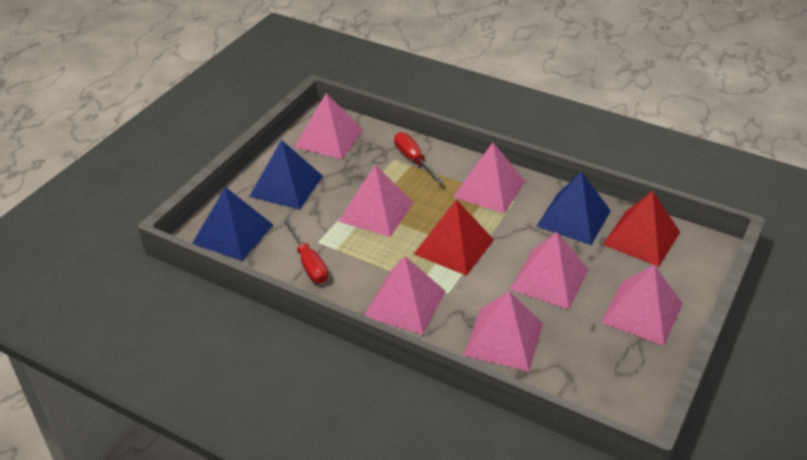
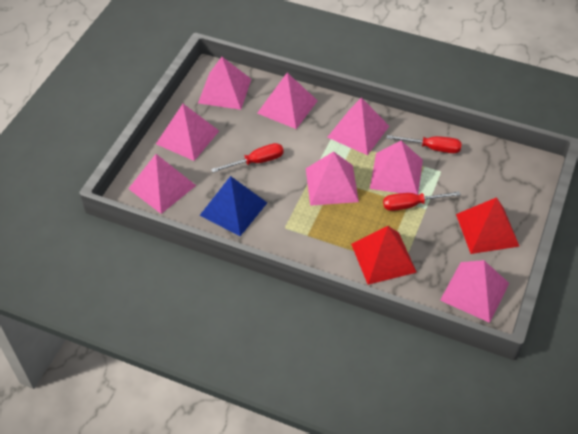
blue pyramid: [192,187,273,261] [249,140,323,210] [536,171,611,245] = 3 -> [199,176,267,236] = 1
pink pyramid: [295,93,363,159] [338,165,414,237] [364,256,446,335] [453,143,525,214] [464,291,543,372] [510,232,589,310] [601,265,683,346] = 7 -> [128,154,196,214] [156,104,219,161] [198,57,251,110] [257,73,318,129] [306,151,359,206] [328,98,389,155] [370,140,423,195] [440,260,509,323] = 8
red screwdriver: [284,219,328,284] [394,132,443,184] = 2 -> [211,143,284,173] [383,191,461,211] [386,135,462,153] = 3

